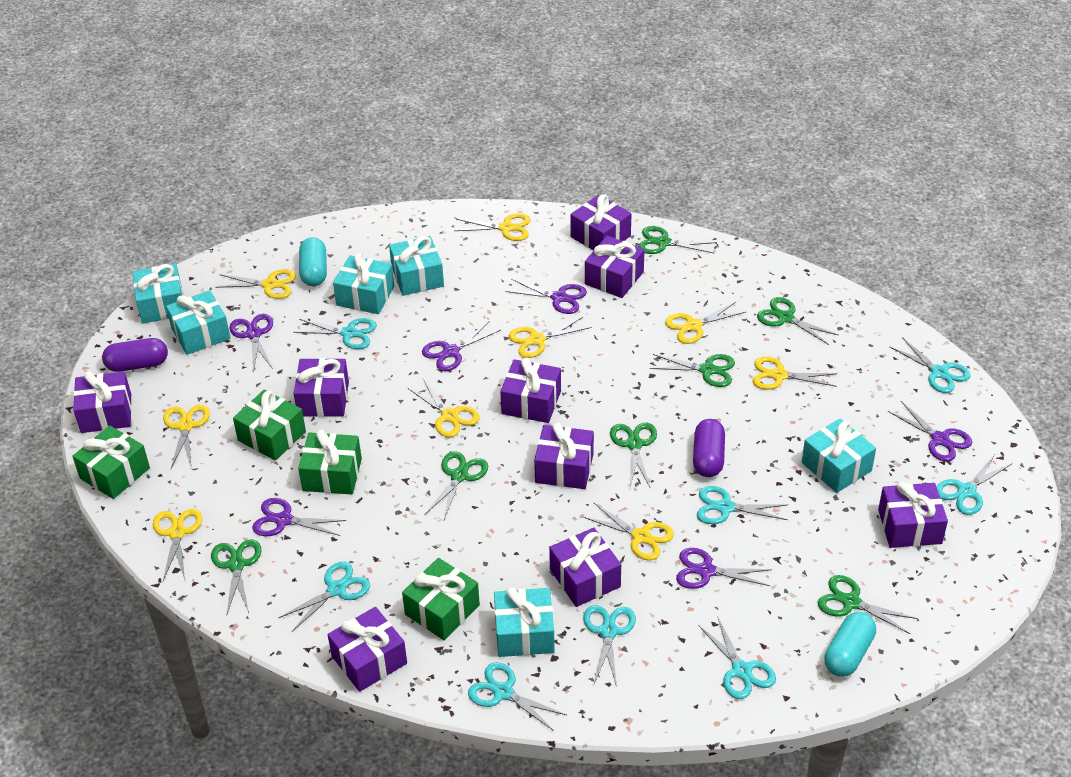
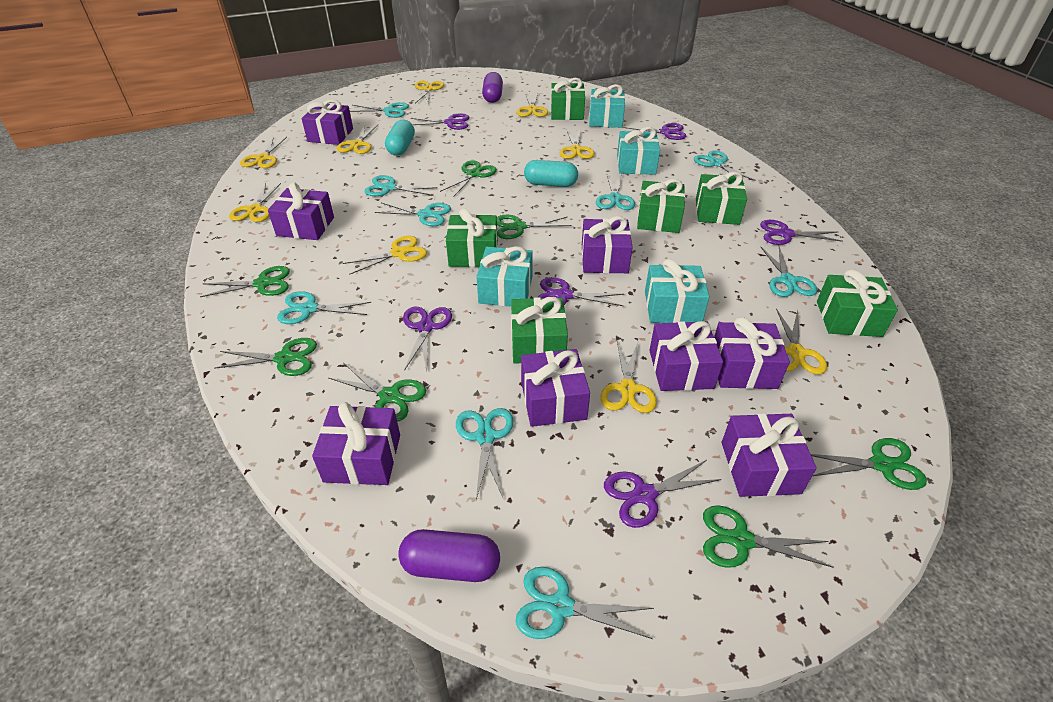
green gift: [72,425,150,499] [233,390,306,461] [298,430,362,495] [402,558,480,640] = 4 -> [446,208,498,267] [511,297,568,364] [551,78,585,120] [637,179,685,233] [696,172,747,225] [817,270,898,337] = 6
purple gift: [73,371,132,433] [294,358,349,417] [328,607,407,692] [500,358,561,423] [534,423,594,489] [549,528,621,607] [570,194,631,250] [585,236,645,298] [878,482,948,548] = 9 -> [268,182,334,240] [301,99,353,145] [312,402,400,485] [521,349,590,427] [582,216,633,273] [649,321,723,391] [714,317,790,389] [721,413,817,497] = 8
turquoise gift: [133,264,183,324] [166,290,231,355] [333,253,394,314] [389,236,444,296] [494,587,555,657] [802,418,876,493] = 6 -> [476,246,533,307] [589,84,625,128] [617,127,660,175] [645,259,709,323] = 4
turquoise scissors: [278,562,370,632] [293,318,377,349] [468,662,566,731] [583,605,636,687] [697,486,788,524] [698,616,776,699] [889,337,971,393] [936,454,1013,515] = 8 -> [277,291,371,324] [350,102,409,118] [364,175,438,196] [375,202,451,226] [456,408,514,500] [516,567,654,639] [596,174,635,210] [694,150,756,181] [761,246,817,297] = 9

